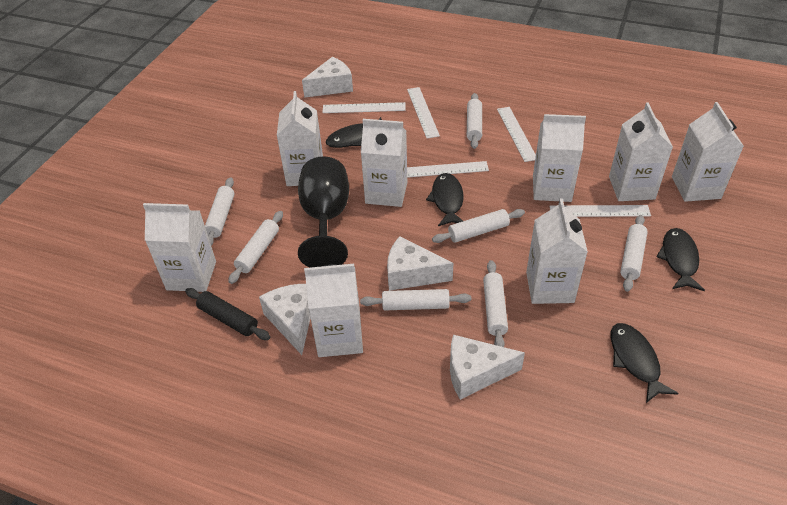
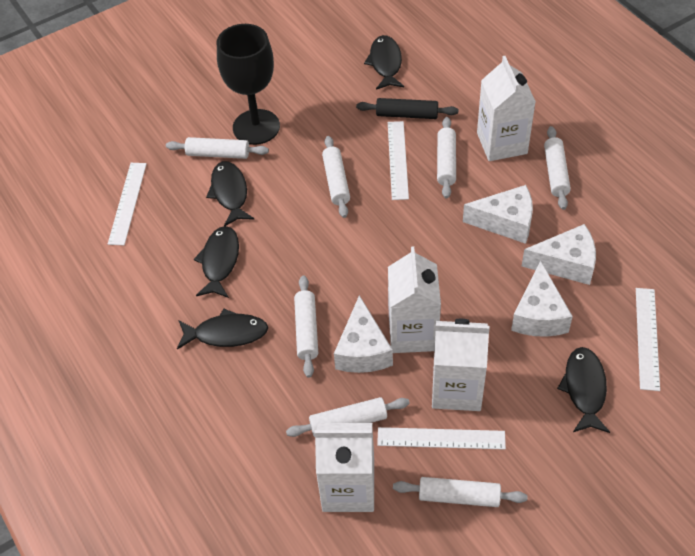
black fish: [326,117,382,148] [426,173,464,226] [611,323,679,403] [656,228,705,291] = 4 -> [177,308,268,350] [194,226,239,298] [206,161,255,226] [364,35,404,90] [557,347,610,433] = 5
white carton: [143,203,216,292] [277,91,323,186] [304,264,363,357] [361,119,407,207] [526,198,588,304] [533,114,586,202] [609,102,673,201] [672,102,744,202] = 8 -> [315,423,374,512] [388,246,441,353] [432,319,490,411] [477,56,536,161] = 4
white ruler: [322,102,406,113] [407,87,440,138] [407,161,489,178] [497,107,536,162] [550,205,651,217] = 5 -> [108,163,147,245] [377,427,506,450] [388,121,409,200] [636,288,660,391] = 4

